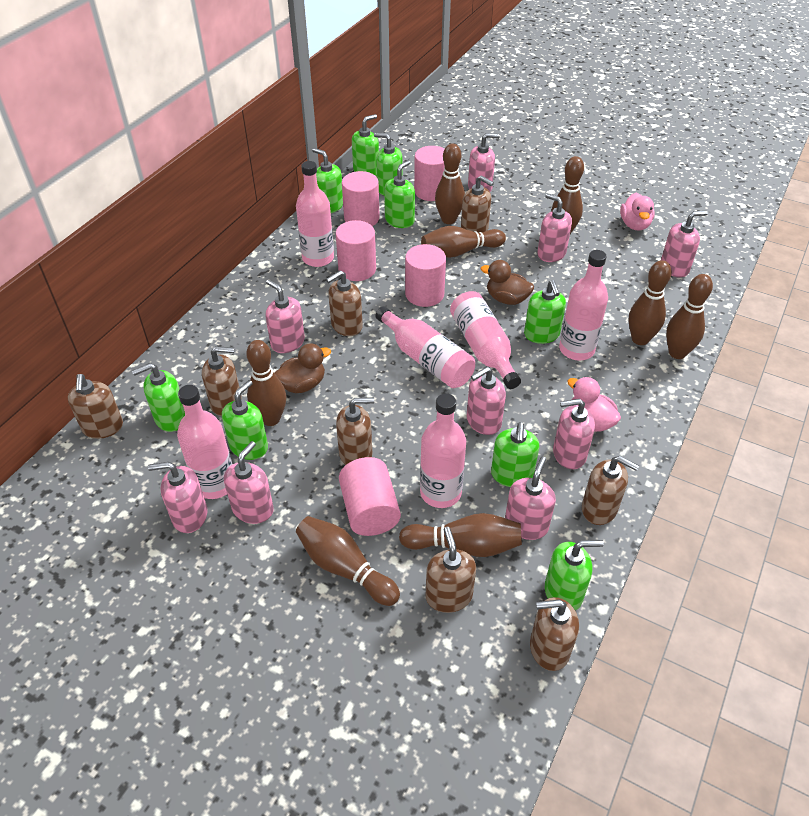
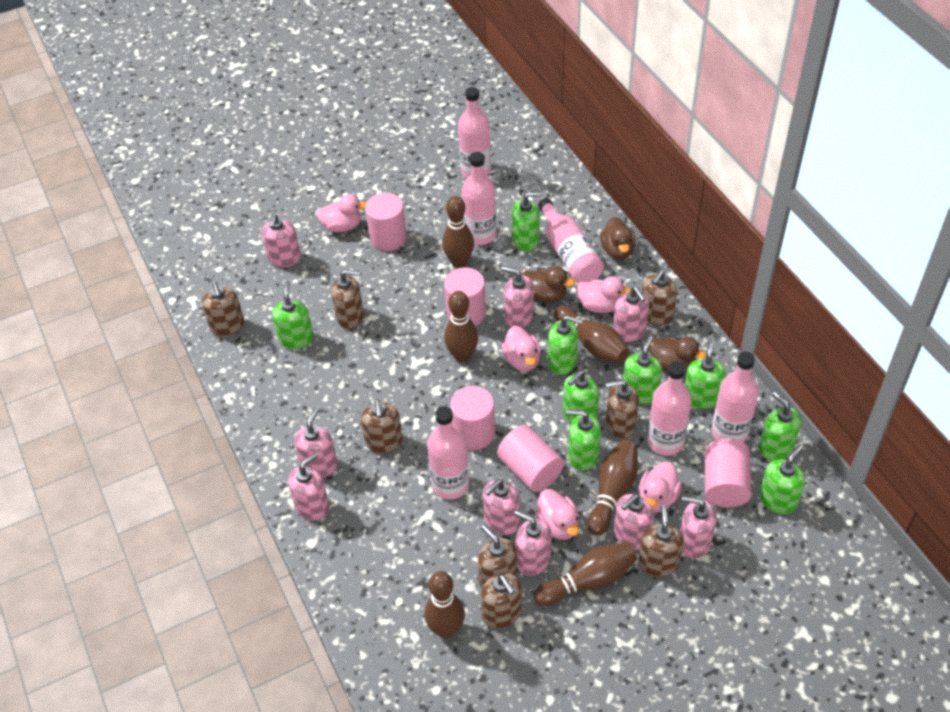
brown bowling pin: [246,340,286,426] [296,516,400,606] [399,513,522,557] [421,226,506,258] [435,144,465,224] [551,156,584,234] [629,260,672,345] [666,274,713,359] = 8 -> [425,571,465,639] [442,196,474,268] [444,291,478,363] [534,543,637,606] [554,306,629,363] [587,440,638,536] = 6
brown duck: [275,343,331,393] [481,260,534,305] = 2 -> [521,266,575,303] [600,217,636,259] [649,337,706,373] = 3
pink duck: [567,377,621,432] [620,193,655,231] = 2 -> [316,194,366,232] [502,326,541,371] [534,489,579,540] [576,276,631,313] [638,462,682,513] = 5

